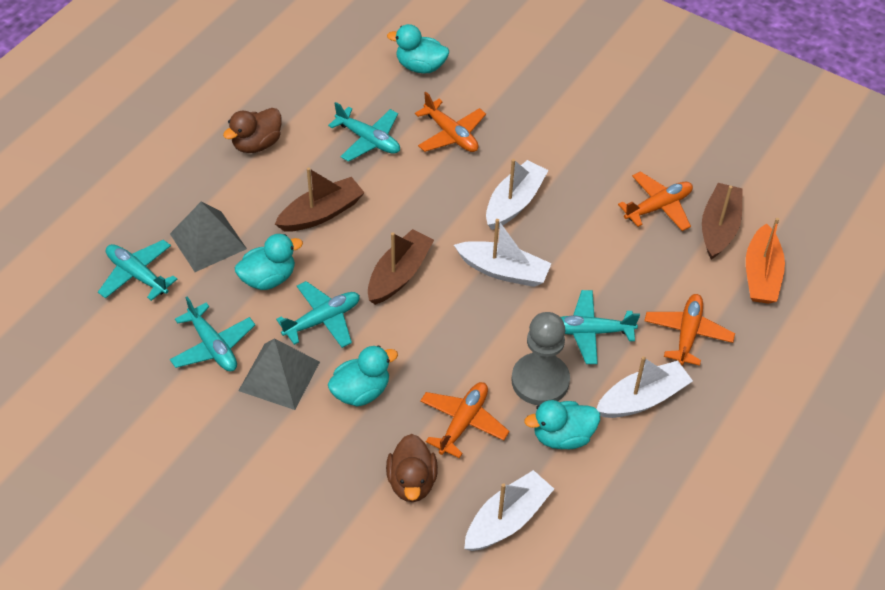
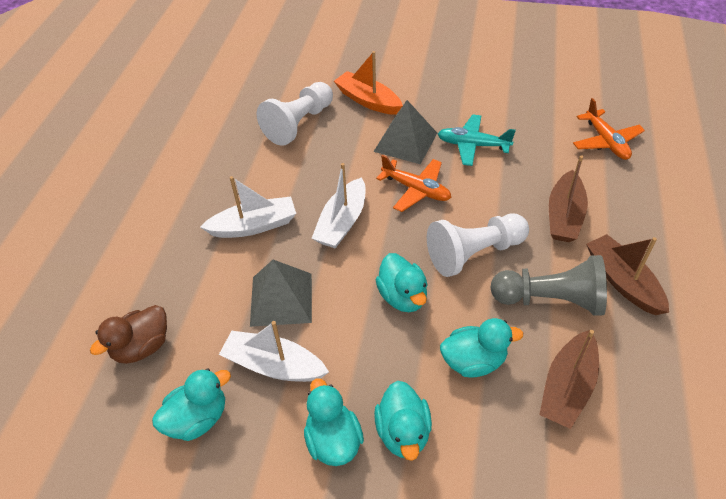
brown duck: [223,108,282,153] [386,434,438,502] = 2 -> [90,305,167,364] = 1
orange plane: [415,92,486,152] [420,382,509,458] [618,171,693,231] [644,294,735,366] = 4 -> [376,155,451,212] [573,98,645,160] = 2
turquoise duck: [235,234,303,290] [328,346,398,407] [387,24,449,74] [524,400,600,449] = 4 -> [152,368,231,441] [304,378,364,466] [374,381,432,461] [376,253,427,312] [440,318,523,378] = 5
turquoise plane: [98,240,177,301] [170,296,255,372] [276,281,360,348] [328,102,400,162] [561,290,640,364] = 5 -> [438,114,516,166] = 1
white boat: [454,219,552,287] [464,470,554,551] [486,159,549,230] [596,356,693,418] = 4 -> [200,176,296,238] [219,321,329,382] [311,163,366,249] = 3
white pawn: none = 0 -> [257,82,333,146] [427,213,529,277] = 2

